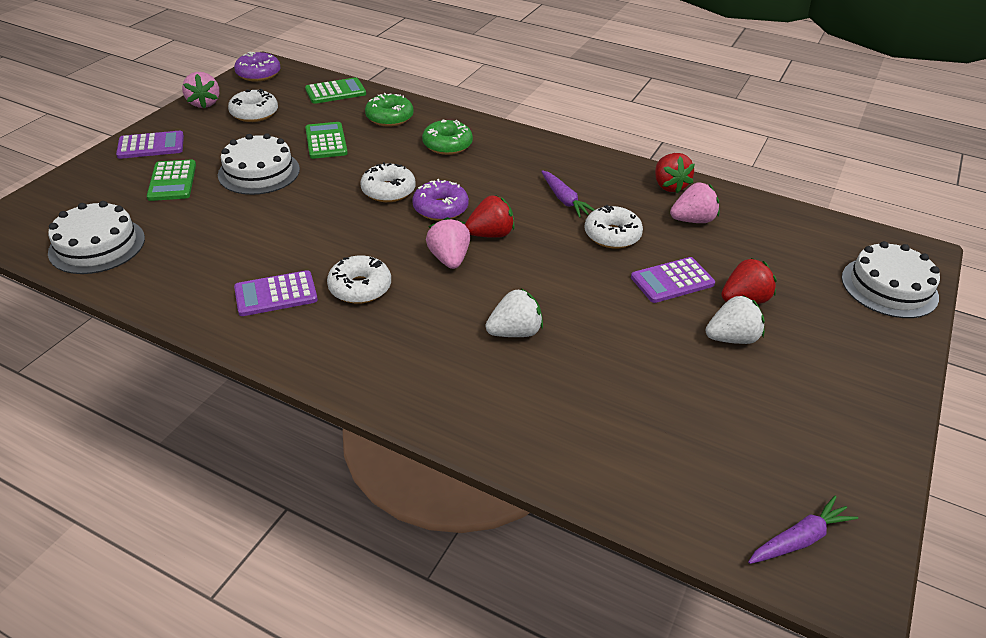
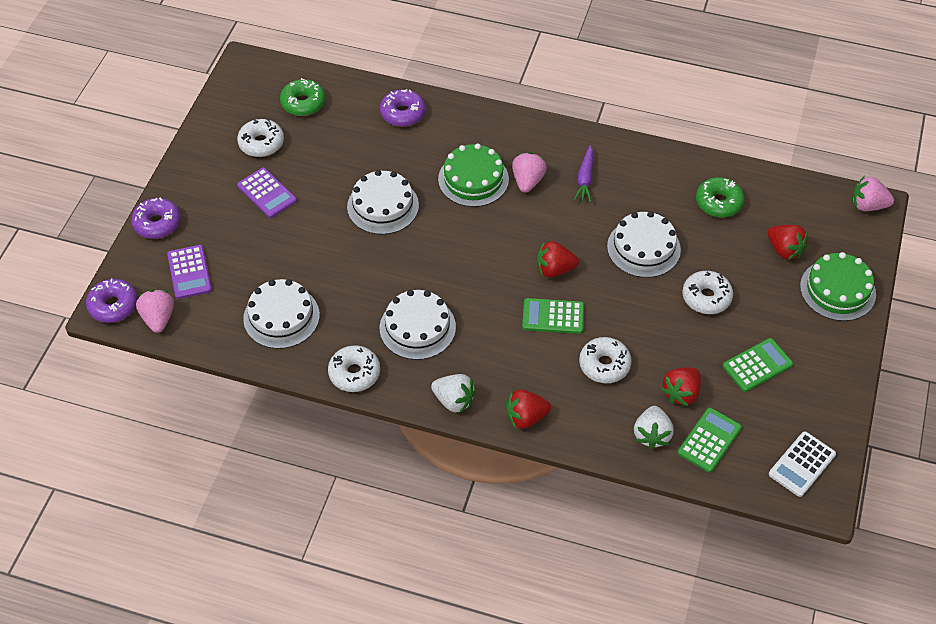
green cake: none = 0 -> [438,143,509,207] [800,252,876,321] = 2
purple calculator: [116,131,184,159] [234,270,318,316] [631,257,715,303] = 3 -> [167,245,212,299] [237,167,297,218] = 2
purple carrot: [541,170,595,218] [748,496,858,564] = 2 -> [574,145,593,203] = 1
purple donut: [234,52,281,81] [412,179,469,221] = 2 -> [86,279,138,323] [131,198,181,239] [380,89,425,127] = 3
red strawberry: [465,196,515,238] [655,153,695,193] [721,258,777,304] = 3 -> [506,389,551,429] [537,241,579,278] [661,367,701,406] [768,225,808,260] = 4
white cake: [48,201,145,274] [218,133,300,195] [842,241,940,318] = 3 -> [243,279,320,349] [347,170,419,234] [380,290,456,360] [607,211,681,278] = 4
white calculator: none = 0 -> [769,431,836,497] = 1

